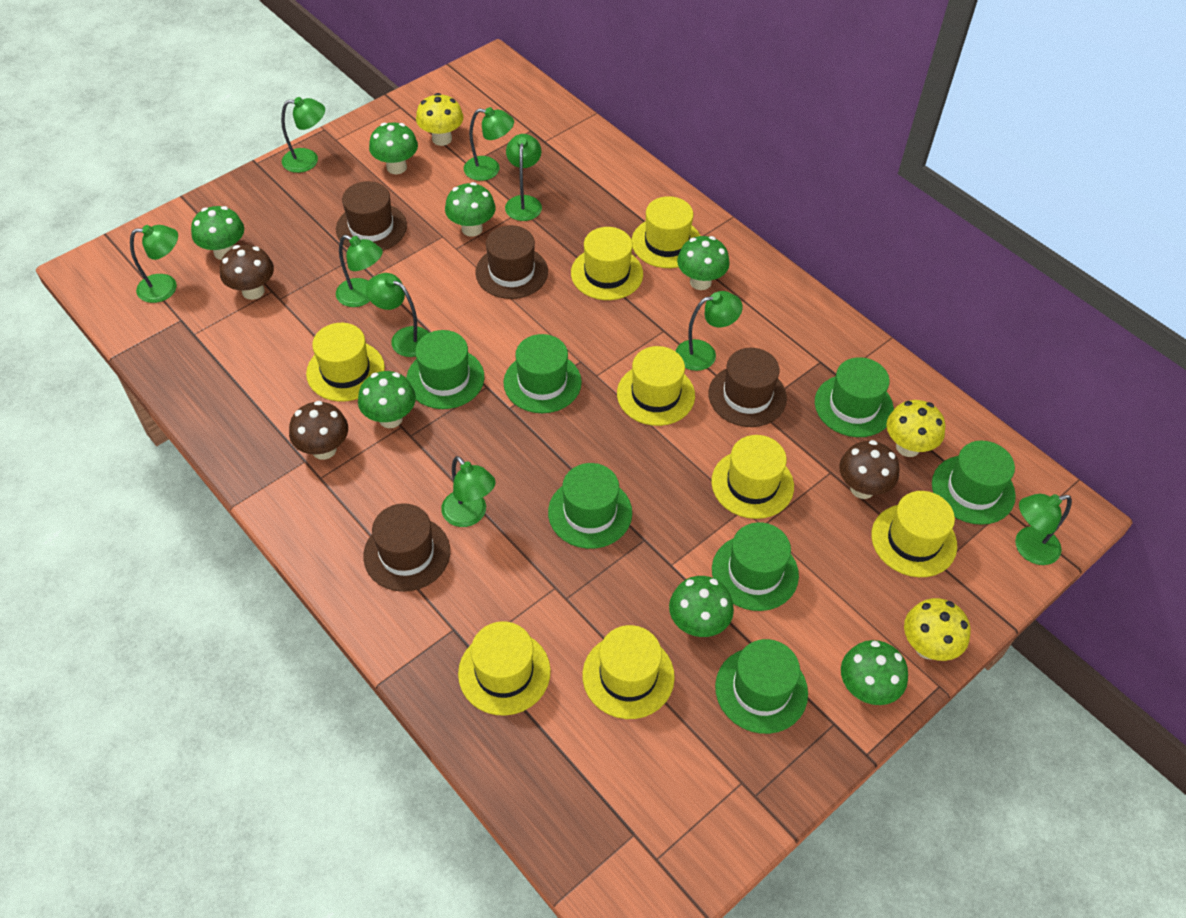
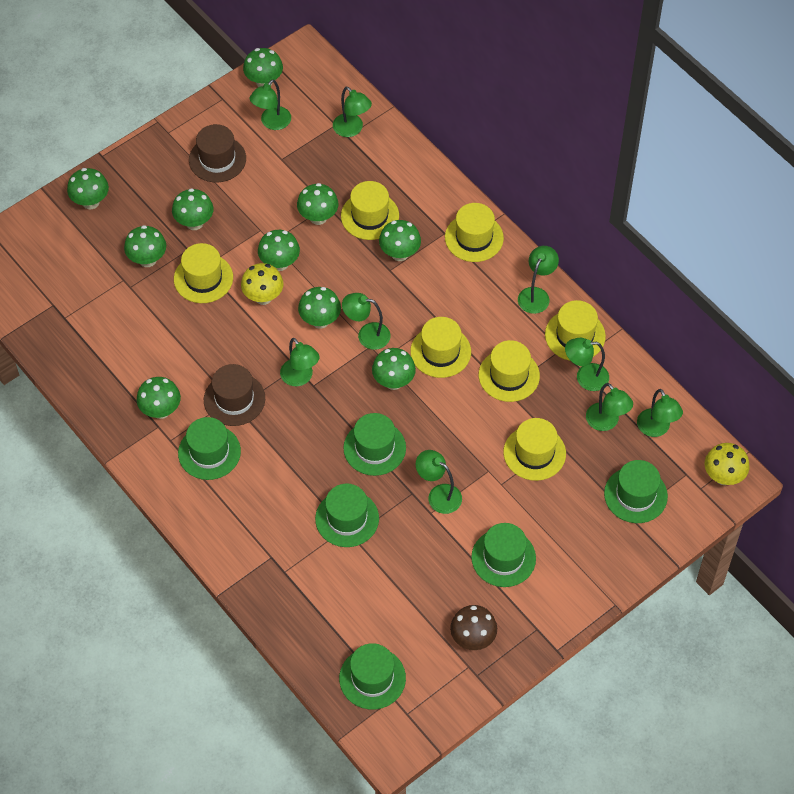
brown hat: [336,181,407,251] [363,503,450,592] [475,225,548,299] [709,348,787,427] = 4 -> [189,124,246,182] [204,364,265,426] = 2
brown mushroom: [220,245,274,300] [289,401,348,460] [839,440,899,499] = 3 -> [450,605,497,650] = 1
green hat: [406,330,484,409] [503,334,582,413] [548,463,632,549] [712,522,799,611] [715,639,808,734] [815,357,894,437] [932,441,1016,525] = 7 -> [178,417,241,480] [315,483,379,547] [339,643,406,710] [343,413,406,476] [471,523,536,587] [604,460,668,523] = 6
green mushroom: [191,206,244,260] [358,371,416,428] [369,122,418,174] [445,182,496,237] [669,576,734,637] [677,236,730,290] [841,640,908,705] = 7 -> [67,168,109,209] [124,225,166,267] [137,377,181,419] [172,188,214,230] [243,48,283,87] [258,230,300,271] [297,183,338,225] [298,287,341,329] [372,348,416,390] [379,220,421,261] = 10
yellow hat: [306,323,385,401] [458,621,551,716] [571,227,643,300] [582,625,675,719] [617,346,695,426] [632,196,701,268] [711,435,794,519] [871,491,957,577] = 8 -> [174,243,233,303] [341,181,399,240] [410,317,471,378] [445,203,504,262] [479,340,540,402] [503,418,566,481] [545,300,606,361] = 7
yellow mushroom: [416,93,464,146] [886,400,945,457] [904,598,971,661] = 3 -> [241,263,284,305] [704,443,750,485] = 2

